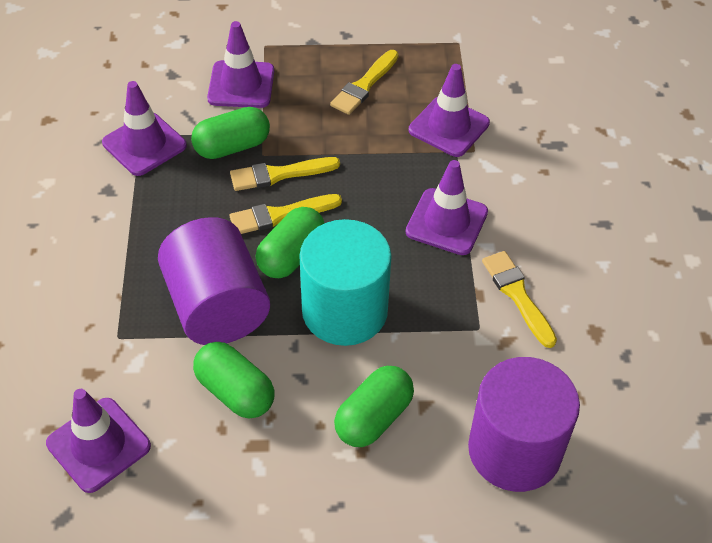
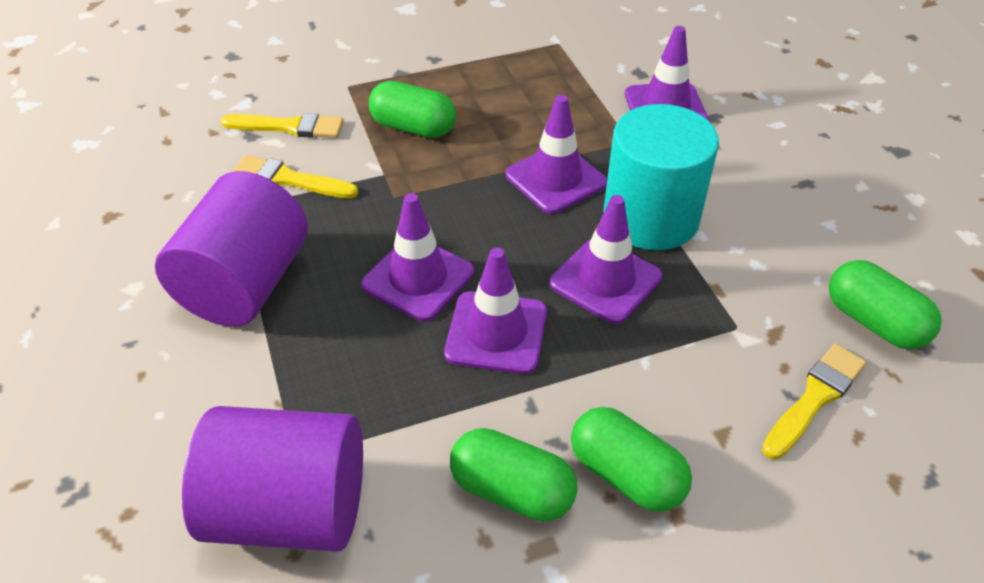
yellow brush: [230,157,340,191] [230,194,342,234] [330,50,399,115] [482,251,557,348] = 4 -> [220,113,344,138] [232,155,358,198] [762,344,866,459] = 3

